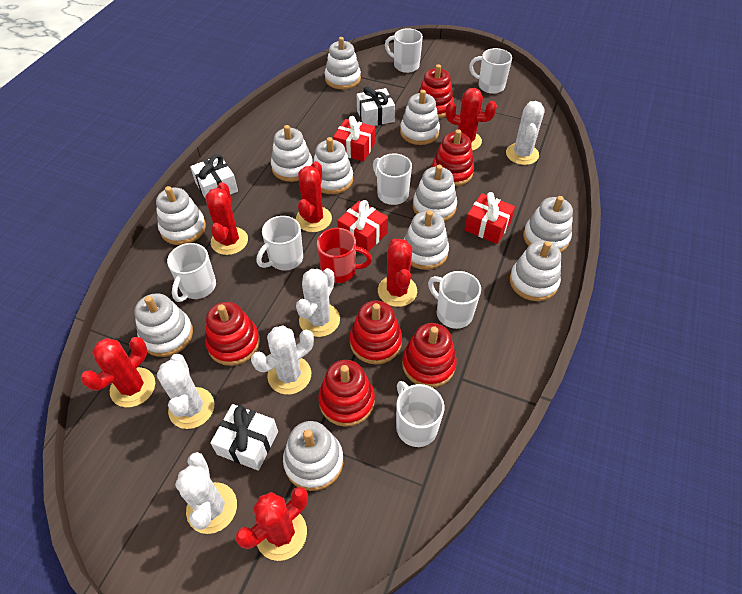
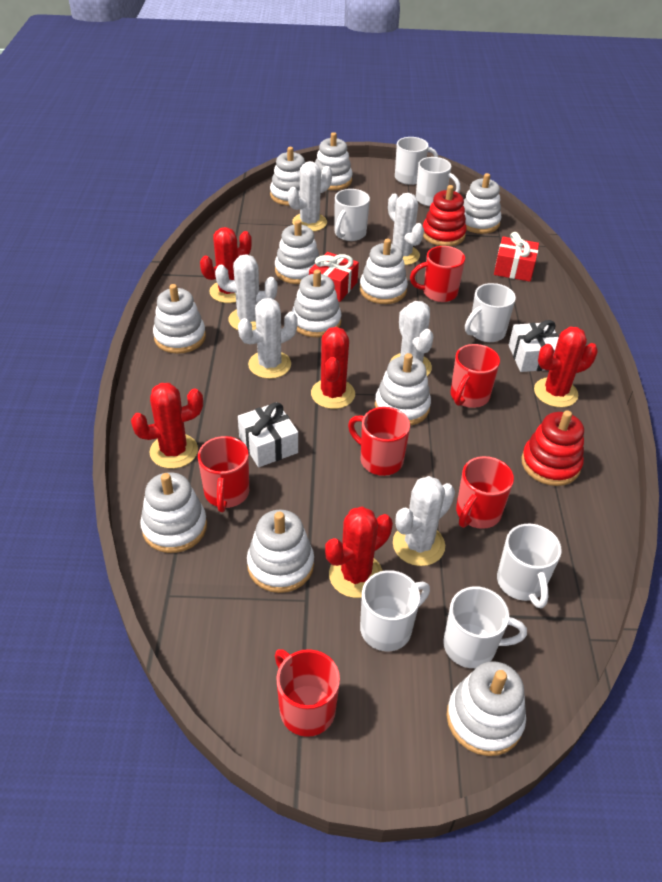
red cactus: [81,337,155,407] [205,182,248,255] [235,487,308,561] [296,161,332,232] [378,238,417,307] [446,88,497,151] = 6 -> [131,383,203,469] [200,227,252,303] [311,327,355,409] [325,506,393,598] [534,327,598,408] = 5
red gift: [333,116,375,162] [337,200,388,252] [464,192,515,244] = 3 -> [309,252,359,302] [494,232,539,282] = 2
red mug: [317,228,372,283] = 1 -> [198,436,249,512] [275,649,340,737] [348,407,410,476] [410,246,465,302] [450,344,500,408] [456,456,514,529] = 6
red stacking toy: [205,302,260,366] [318,360,375,427] [350,301,402,364] [402,323,457,388] [419,64,454,118] [432,129,474,186] = 6 -> [423,185,467,246] [521,410,584,486] = 2
white cactus: [157,354,214,429] [175,452,237,534] [251,326,314,394] [296,268,340,337] [506,101,545,165] = 5 -> [215,254,277,330] [238,298,298,379] [288,161,332,232] [388,193,424,265] [389,301,433,376] [393,476,455,566] = 6
white gift: [190,155,238,197] [210,404,278,471] [357,86,395,126] = 3 -> [238,402,298,467] [509,320,559,372] = 2

